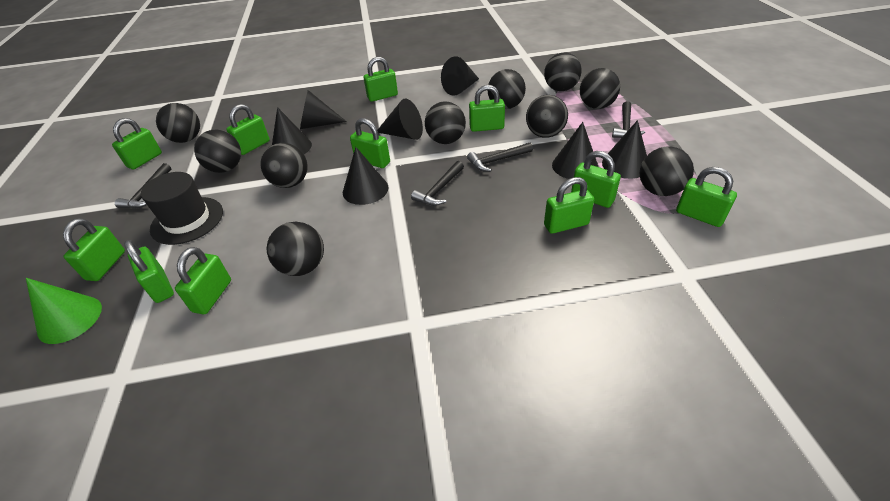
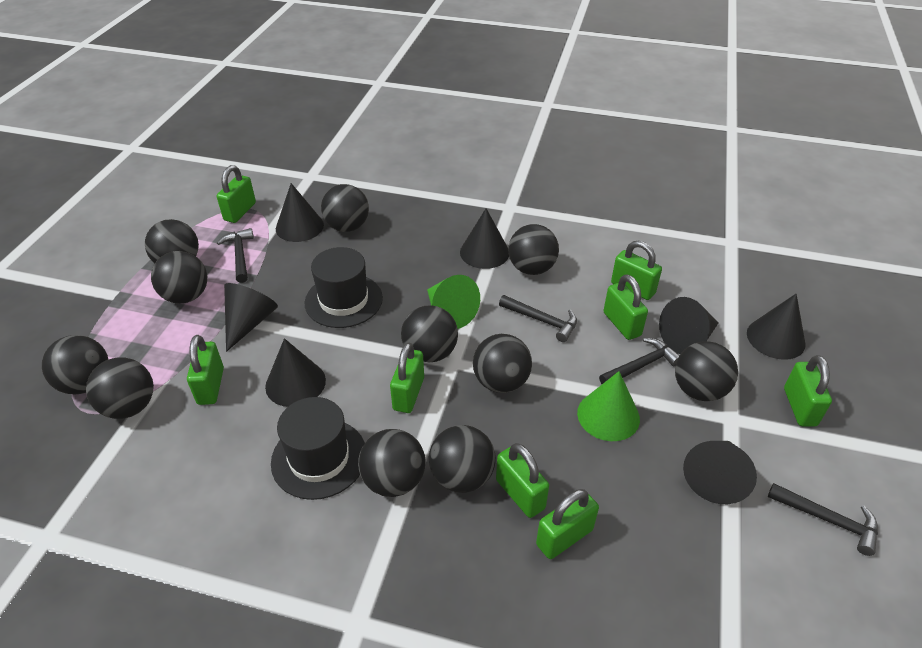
black ball: [156,103,200,143] [194,130,241,173] [260,143,308,188] [267,222,324,276] [425,102,466,144] [488,69,526,109] [526,95,568,138] [544,53,582,91] [580,68,620,109] [640,147,694,196] = 10 -> [42,335,109,395] [86,357,154,419] [145,219,199,263] [151,251,207,304] [321,184,369,232] [358,429,426,497] [401,305,458,362] [429,425,496,493] [473,334,532,393] [508,224,559,275] [675,341,738,401] = 11
black hat: [141,172,223,245] = 1 -> [271,397,365,500] [305,247,383,328] = 2
green cone: [26,278,102,344] = 1 -> [427,275,480,329] [577,371,640,441] = 2
green padlock: [63,218,125,281] [112,118,162,170] [124,240,174,303] [175,247,231,314] [226,104,270,155] [350,118,390,168] [363,57,398,102] [469,85,505,132] [544,177,594,234] [571,151,621,208] [676,167,737,227] = 11 -> [187,335,224,405] [217,165,256,223] [390,342,424,413] [496,443,549,518] [536,489,599,559] [603,274,648,340] [611,241,662,300] [784,355,832,427] = 8

